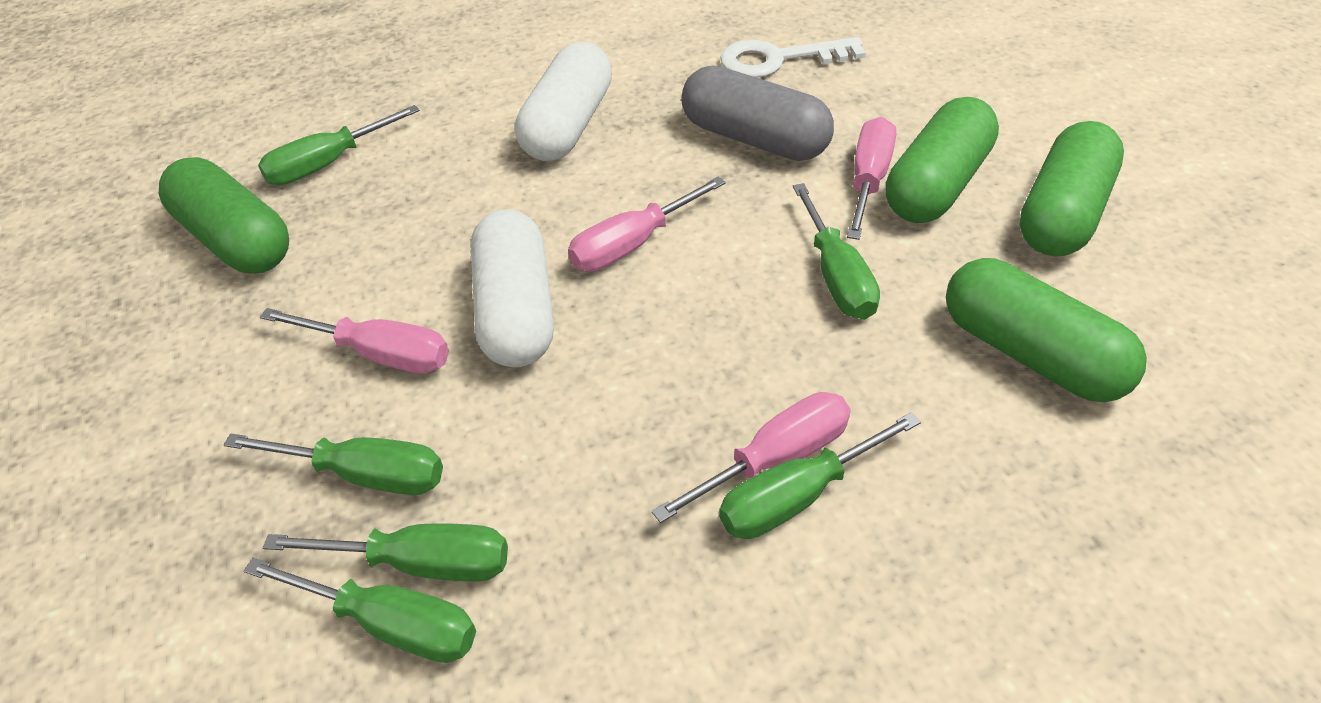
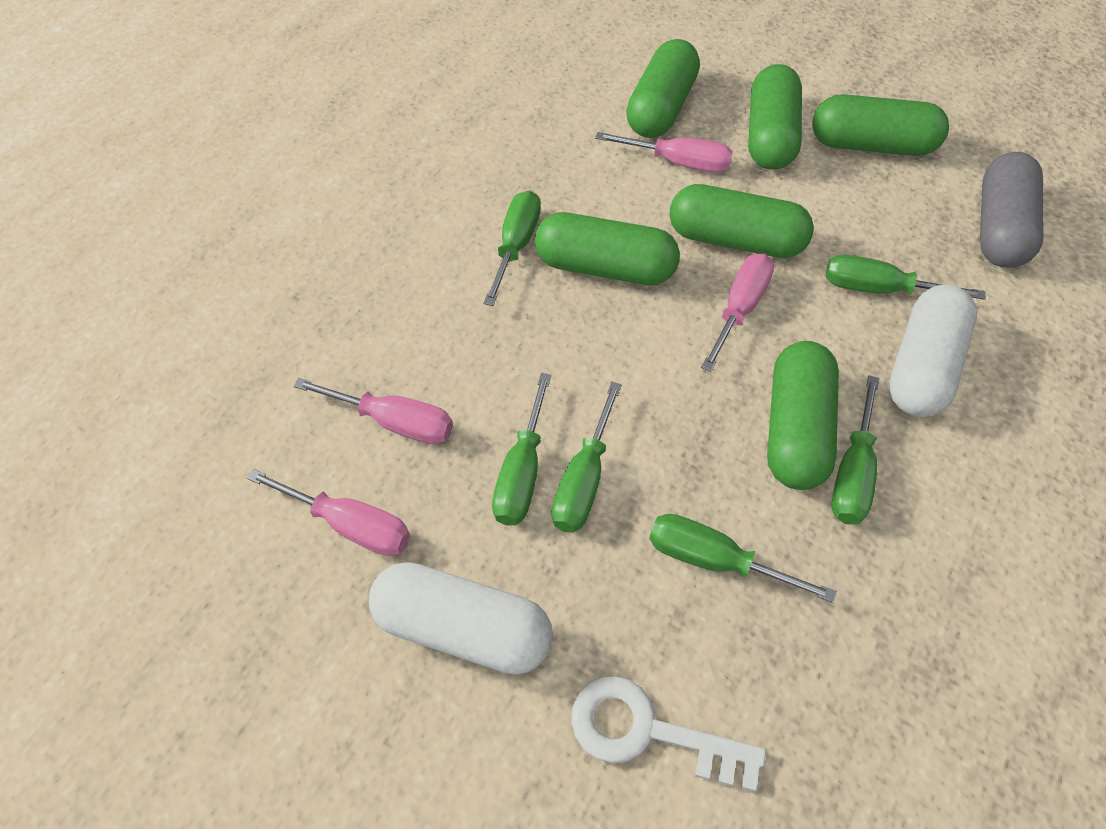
green capsule: [159,157,289,274] [886,97,999,223] [946,258,1147,402] [1020,121,1124,256] = 4 -> [535,212,680,285] [626,39,700,138] [669,184,814,258] [748,64,802,170] [767,341,839,490] [812,94,949,156] = 6

